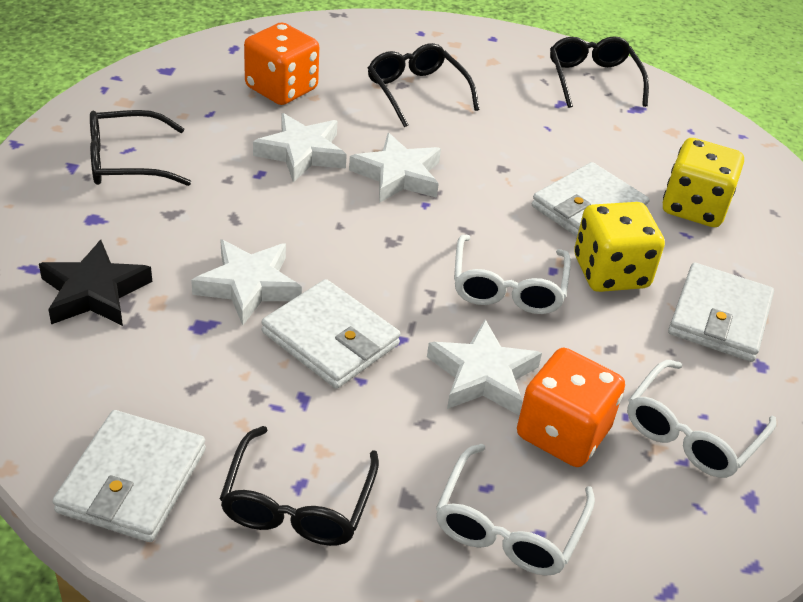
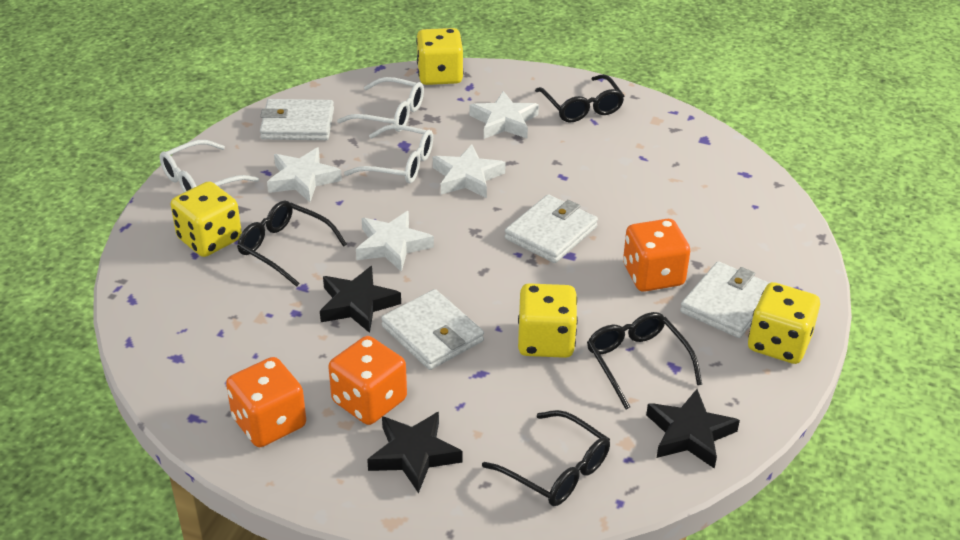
black star: [39,240,152,326] = 1 -> [320,266,401,333] [367,412,462,494] [646,389,740,469] = 3
orange dice: [244,23,319,105] [517,348,625,467] = 2 -> [226,357,306,447] [328,336,407,425] [623,219,690,292] = 3
yellow dice: [574,202,665,292] [663,138,744,227] = 2 -> [171,181,242,257] [416,28,463,85] [518,283,578,358] [748,282,820,364] = 4

